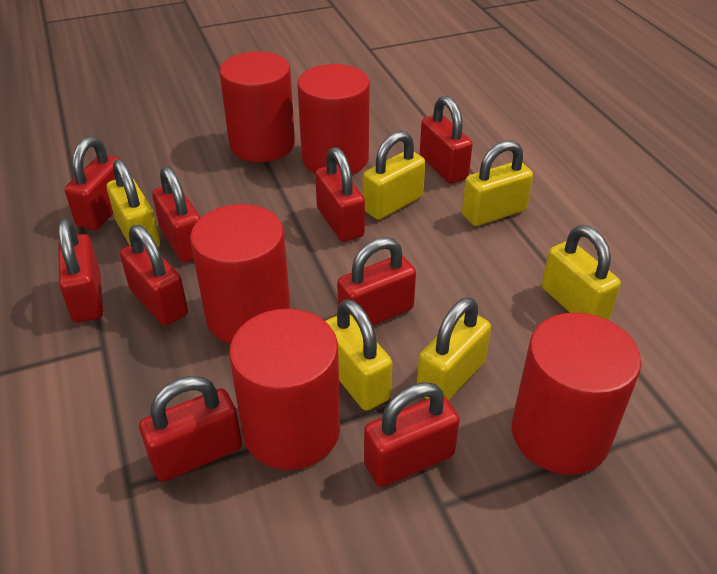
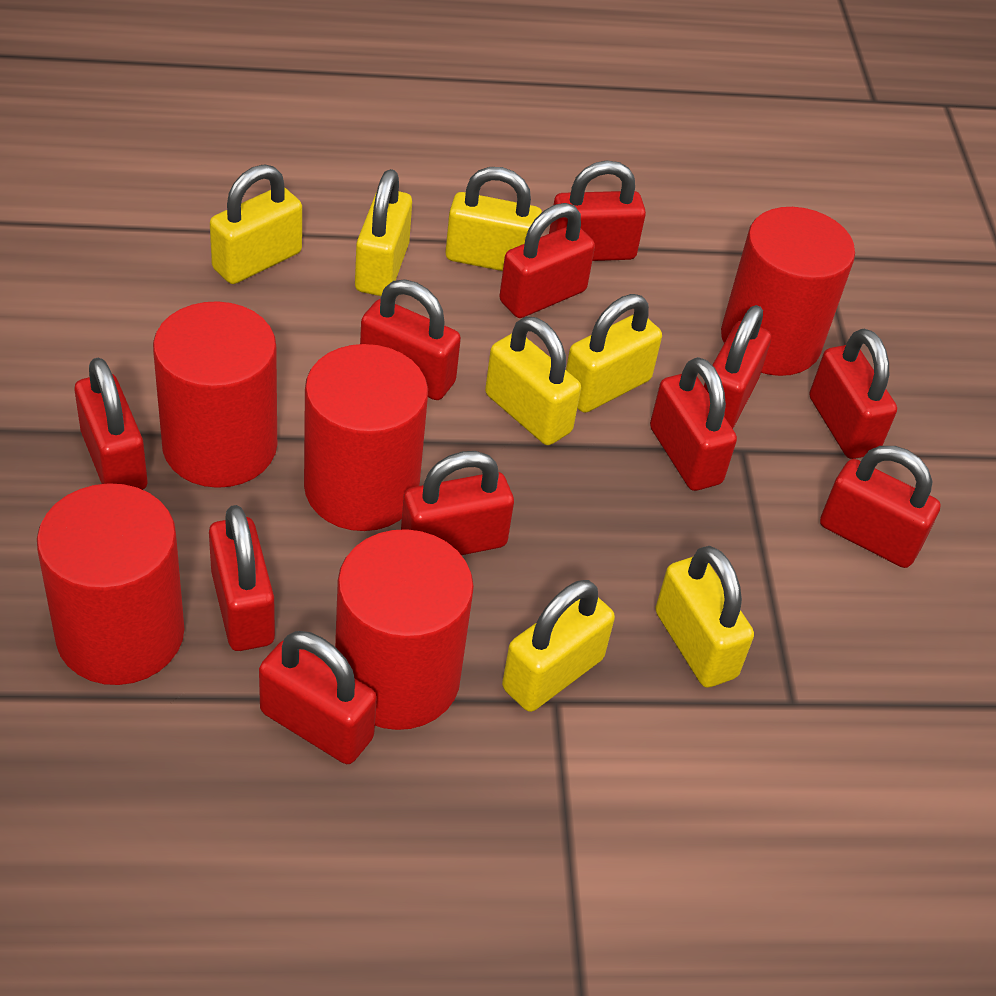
red padlock: [58,219,103,323] [65,137,120,230] [120,225,188,326] [139,376,242,482] [152,166,201,263] [315,147,365,242] [337,237,416,325] [364,382,460,487] [420,96,473,184] = 9 -> [75,358,147,490] [209,505,275,651] [259,631,377,764] [360,280,461,400] [401,451,514,555] [499,203,595,318] [549,160,646,261] [650,357,737,491] [704,305,771,429] [809,329,897,459] [820,446,941,568] = 11
yellow padlock: [107,159,160,248] [325,299,393,411] [363,131,426,220] [417,297,491,401] [462,140,533,226] [542,225,621,320] = 6 -> [210,164,302,284] [355,169,412,296] [445,167,542,271] [485,316,581,445] [502,580,615,712] [566,294,662,413] [655,546,754,688] = 7

